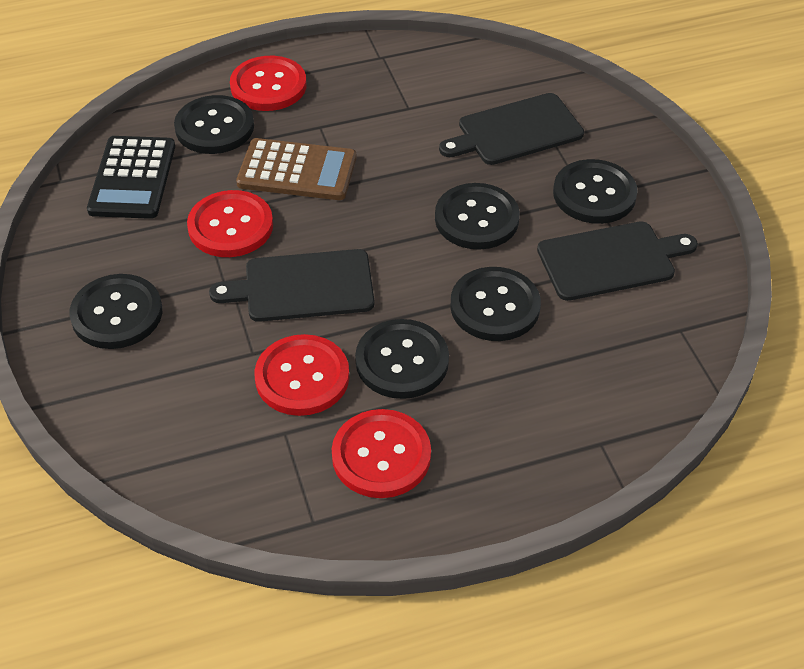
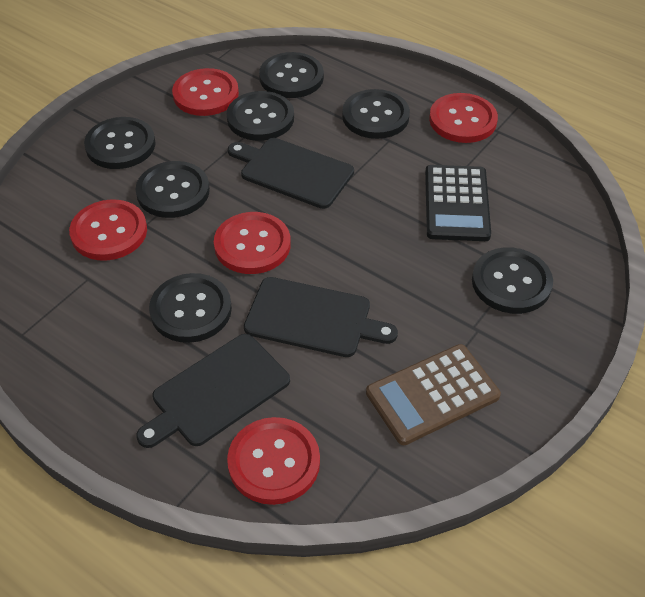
black button: [69,274,162,349] [174,95,254,154] [355,319,449,399] [435,183,520,250] [450,267,541,341] [553,159,638,224] = 6 -> [84,117,156,169] [136,161,210,218] [149,273,232,343] [226,91,294,141] [259,52,324,98] [342,89,410,139] [472,247,553,314] = 7
red button: [187,190,273,257] [230,56,307,111] [254,334,349,416] [332,409,431,498] = 4 -> [69,199,147,261] [172,68,239,116] [214,212,291,274] [227,417,320,505] [429,93,498,143] = 5

